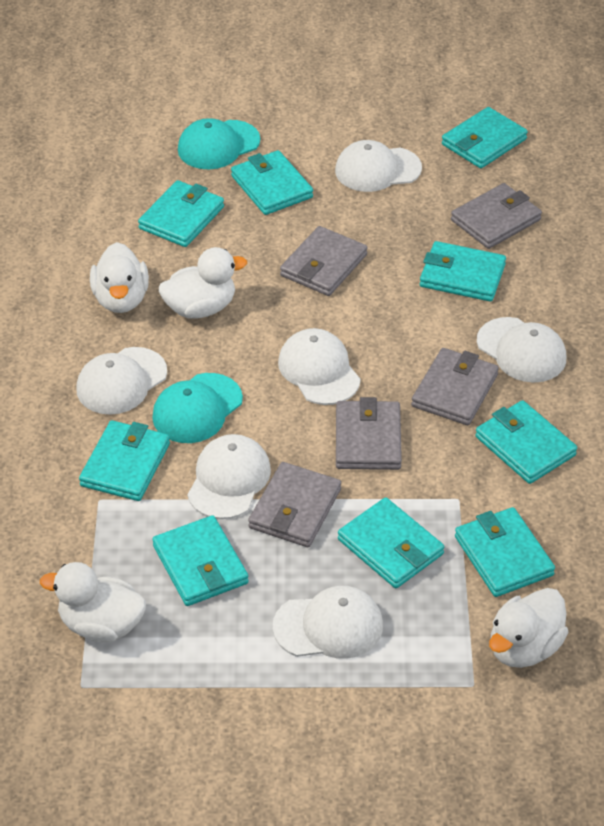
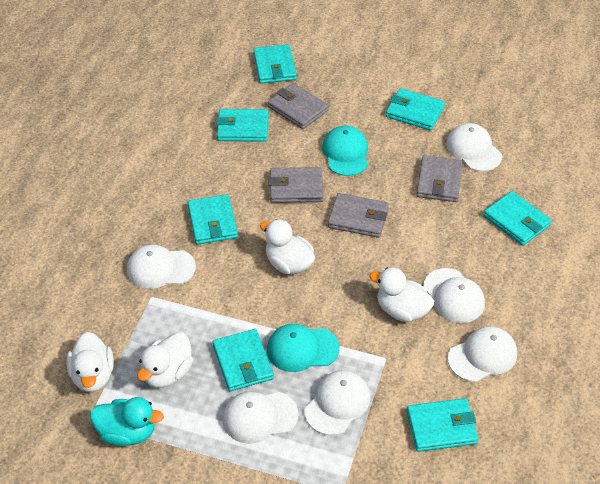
grey wallet: [248,462,341,547] [280,226,368,296] [336,397,402,470] [411,348,499,425] [451,183,542,249] = 5 -> [268,83,329,129] [269,167,323,203] [328,193,389,238] [416,155,463,202] = 4
turquoise duck: none = 0 -> [90,397,164,446] = 1
turquoise wallet: [79,420,170,501] [138,180,224,247] [153,515,249,606] [231,150,313,215] [338,497,444,588] [420,241,506,302] [442,107,528,168] [455,507,555,597] [475,400,577,484] = 9 -> [188,194,238,245] [212,329,274,391] [216,109,269,142] [253,44,297,84] [386,88,445,131] [407,398,478,452] [484,191,552,246] = 7

